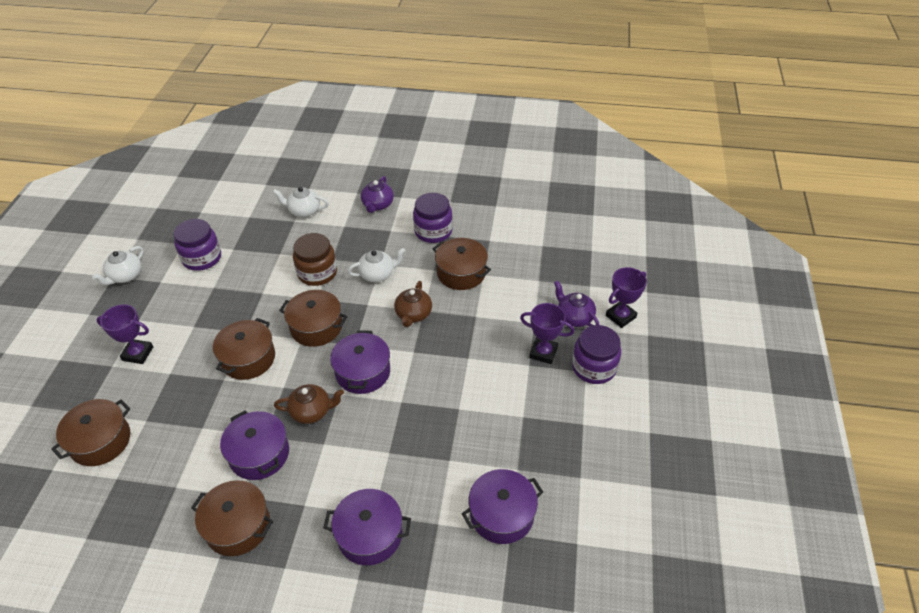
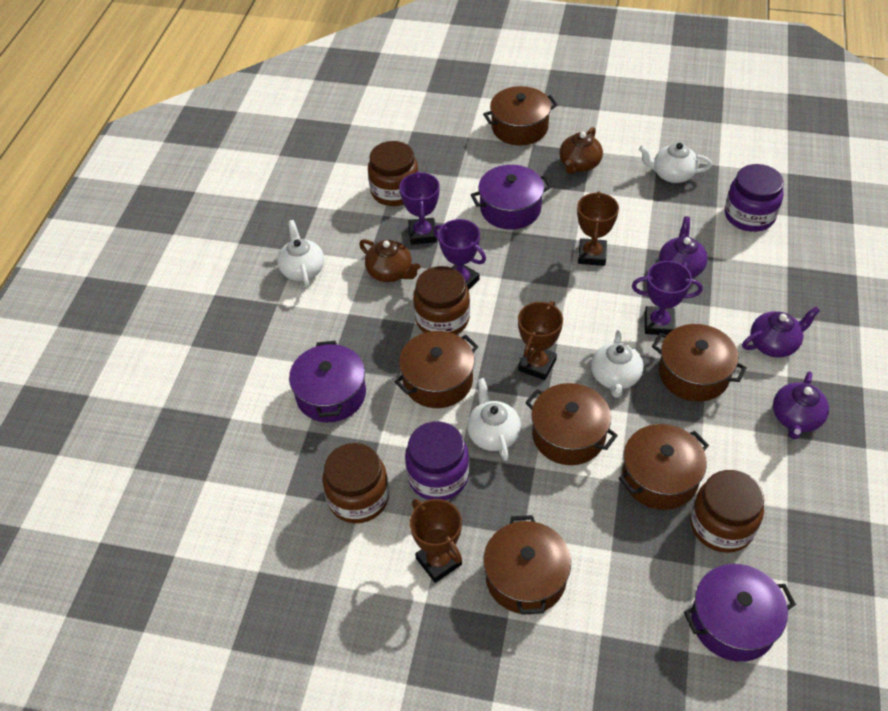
brown jar: [293,233,337,286] = 1 -> [322,443,389,523] [368,141,419,206] [413,266,470,335] [690,470,764,553] = 4
brown pot: [51,399,130,466] [191,480,273,556] [213,318,275,380] [279,290,348,347] [433,238,491,290] = 5 -> [395,331,478,408] [483,86,558,145] [483,515,571,615] [525,383,618,465] [619,424,709,510] [652,324,747,402] = 6
brown trophy: none = 0 -> [410,499,462,583] [518,301,563,380] [577,191,619,266] = 3
purple jar: [174,219,221,271] [413,193,453,243] [572,325,621,384] = 3 -> [405,422,469,500] [725,164,784,232] = 2
purple pot: [220,410,289,480] [323,489,411,565] [330,330,390,394] [462,469,543,544] = 4 -> [289,341,366,422] [471,165,551,230] [684,564,796,662] = 3
purple teapot: [361,176,394,213] [554,281,599,327] = 2 -> [659,217,708,278] [742,306,820,357] [773,371,829,439] = 3
white teapot: [92,246,143,285] [273,187,329,217] [347,248,406,282] = 3 -> [277,220,324,287] [467,378,521,461] [591,330,643,398] [639,143,712,183] = 4

